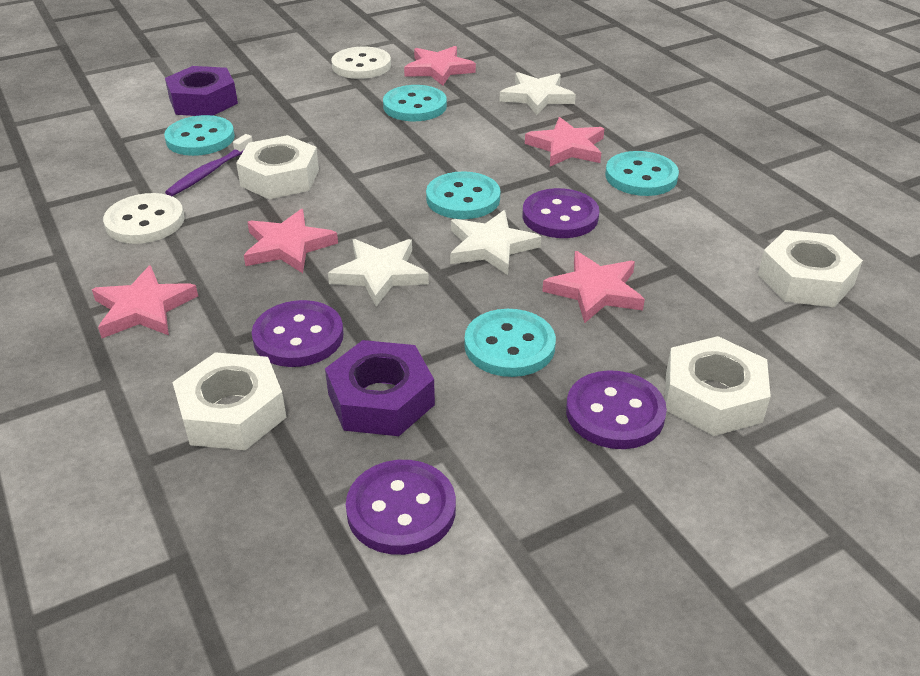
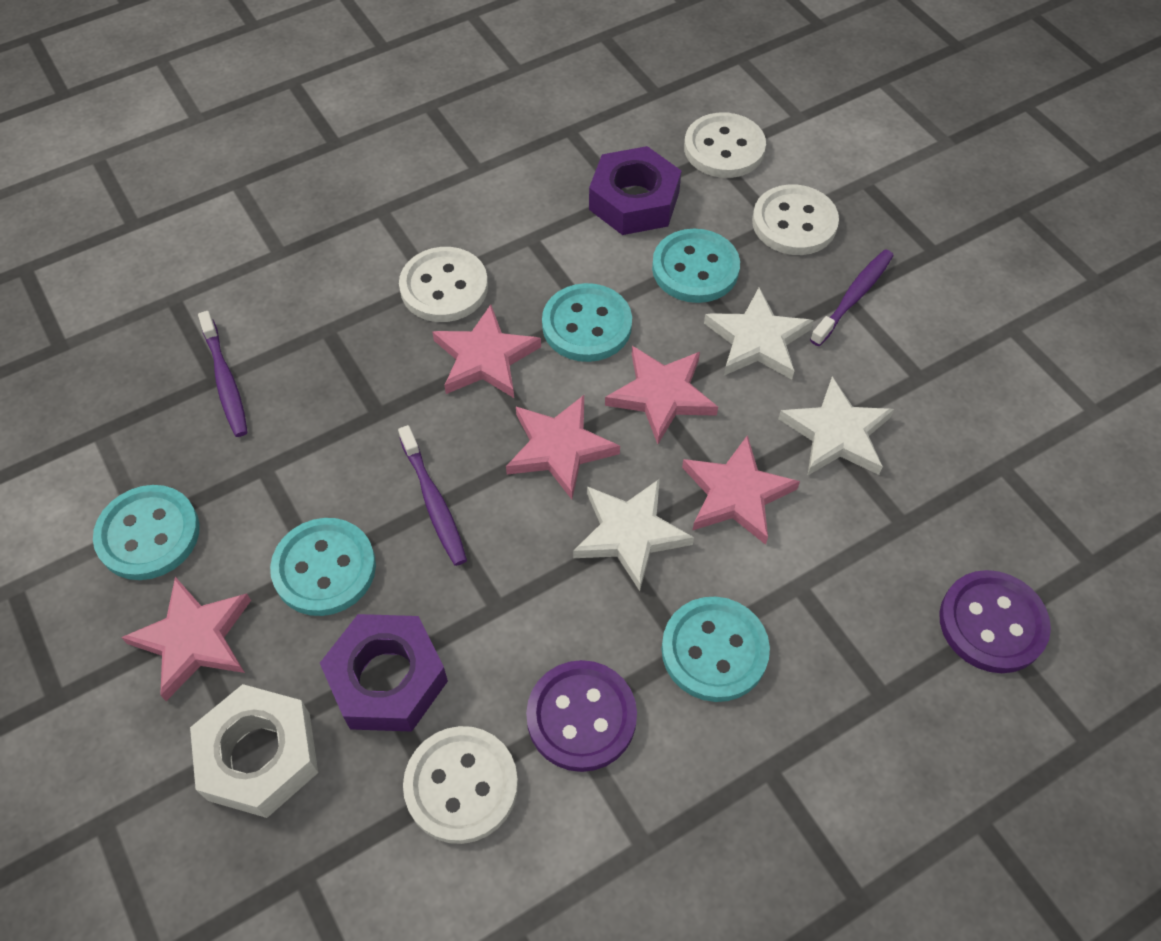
purple button: [252,300,344,367] [346,460,456,555] [523,188,599,238] [566,370,667,449] = 4 -> [526,660,637,772] [939,570,1051,673] = 2
purple toothbrush: [165,134,253,196] = 1 -> [198,311,248,437] [398,425,467,566] [810,249,894,346] = 3
white button: [103,193,184,244] [331,46,391,79] = 2 -> [399,247,488,322] [403,726,518,844] [684,112,766,178] [752,184,839,255] = 4
white nut: [173,352,287,450] [236,135,319,199] [665,336,771,436] [758,230,863,307] = 4 -> [190,684,318,818] = 1

